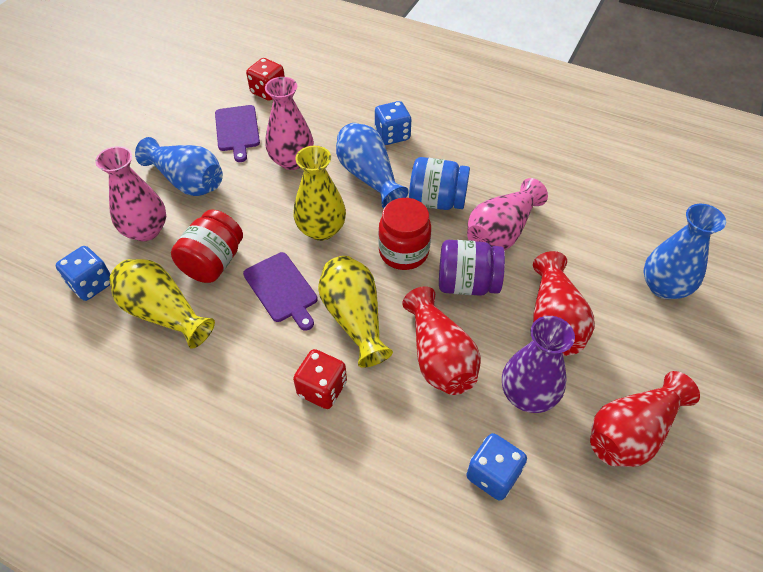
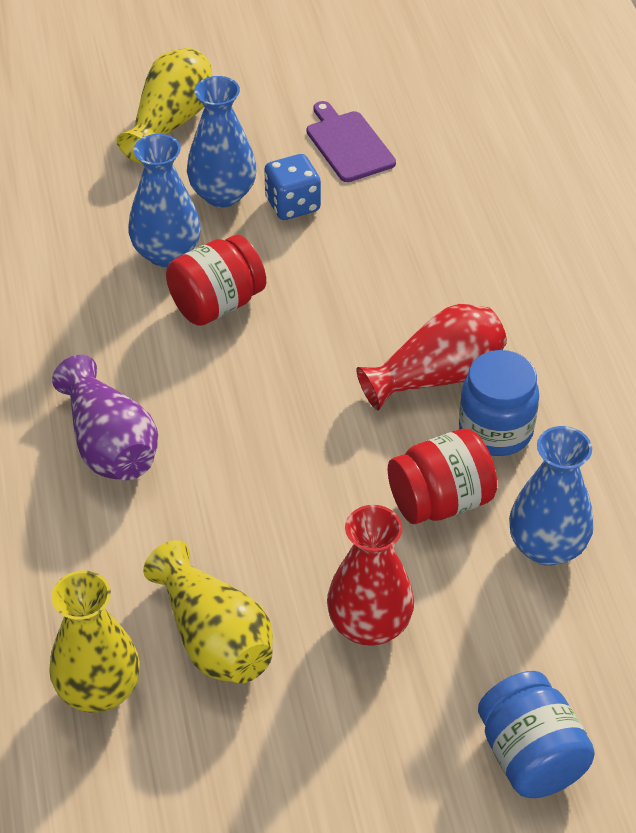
blue dice: [56,246,111,301] [375,101,411,145] [466,433,527,500] = 3 -> [264,154,321,220] = 1
blue jar: [409,157,470,210] = 1 -> [459,350,539,456] [478,671,595,798] = 2
pink vase: [95,146,166,241] [265,77,314,170] [467,178,548,251] = 3 -> none = 0
purple cutting board: [215,105,260,162] [243,252,318,331] = 2 -> [307,101,396,182] = 1
purple jar: [439,240,505,296] = 1 -> none = 0
red dice: [246,58,285,101] [293,349,347,409] = 2 -> none = 0
red vase: [402,286,481,395] [533,251,595,356] [590,371,700,467] = 3 -> [327,505,414,646] [356,304,507,411] = 2

